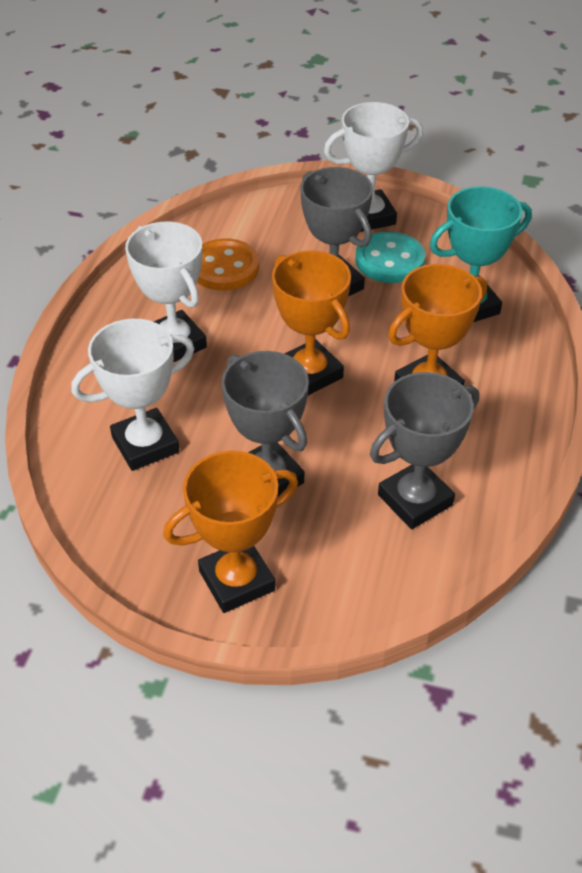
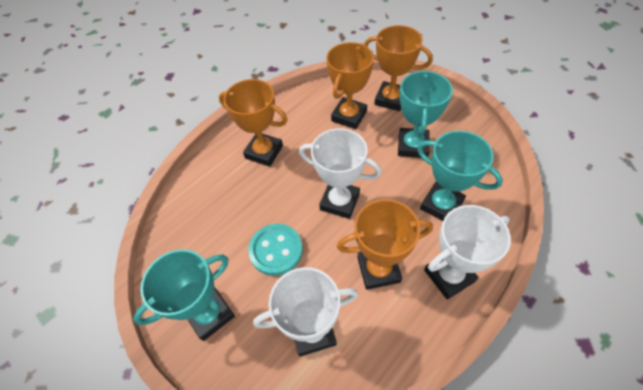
grey trophy: [222,351,309,496] [300,167,373,296] [370,372,479,529] = 3 -> none = 0
orange button: [197,238,259,291] = 1 -> none = 0
orange trophy: [163,451,298,613] [272,250,351,395] [388,264,487,386] = 3 -> [219,79,287,167] [326,42,374,129] [337,199,433,290] [364,25,433,111] = 4
turquoise trophy: [430,186,532,322] = 1 -> [133,249,235,341] [398,70,453,158] [417,131,503,221] = 3

